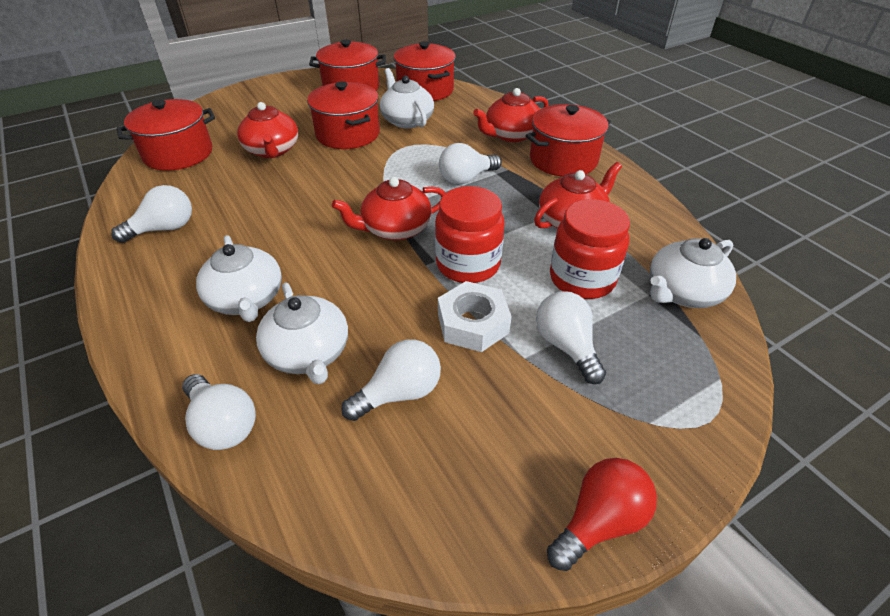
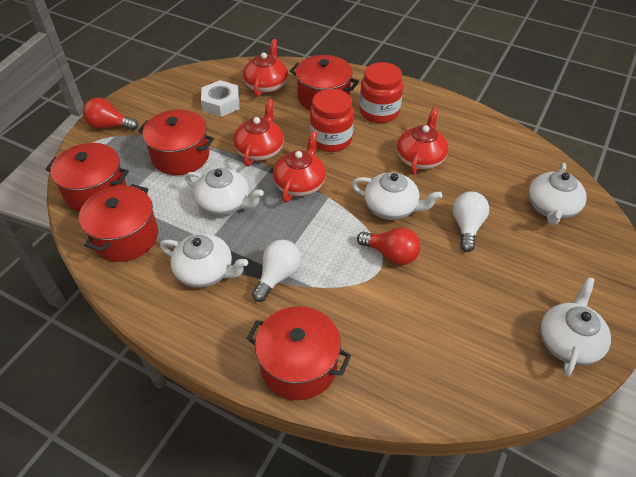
red light bulb: [547,458,657,571] = 1 -> [83,98,138,131] [357,228,420,265] = 2
white light bulb: [111,185,192,243] [182,374,256,450] [341,339,441,421] [439,143,501,184] [536,291,606,384] = 5 -> [252,240,301,302] [453,191,489,252] = 2
white teapot: [196,235,282,322] [256,283,348,384] [380,68,434,129] [650,238,736,308] = 4 -> [160,234,248,288] [185,168,264,216] [352,172,442,220] [529,163,587,225] [540,277,611,376] = 5

